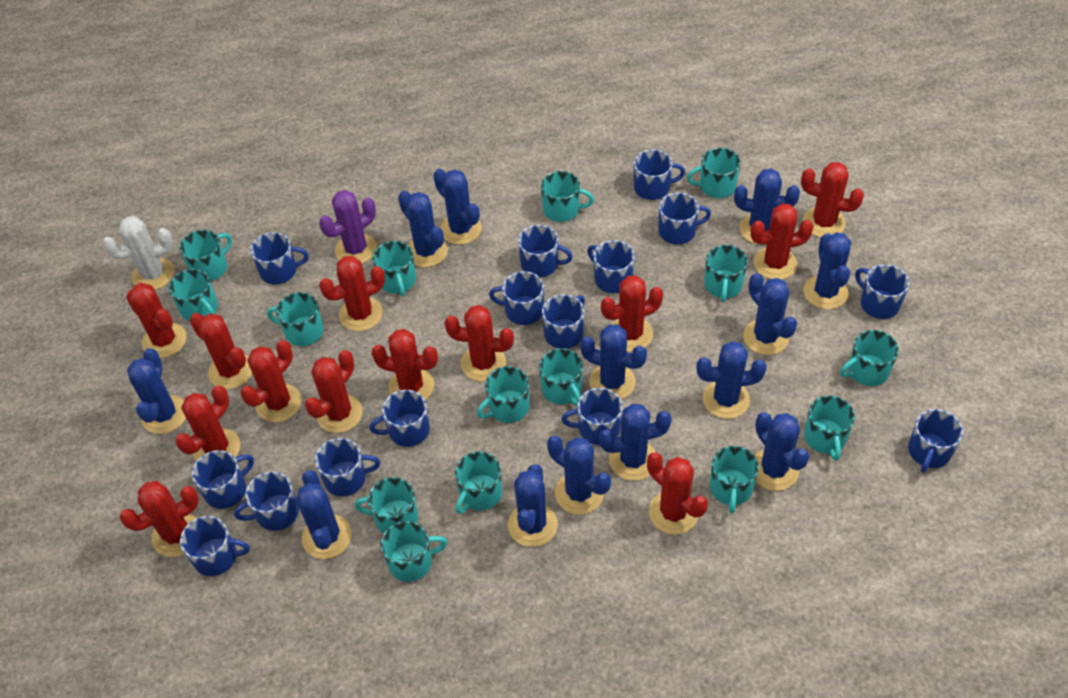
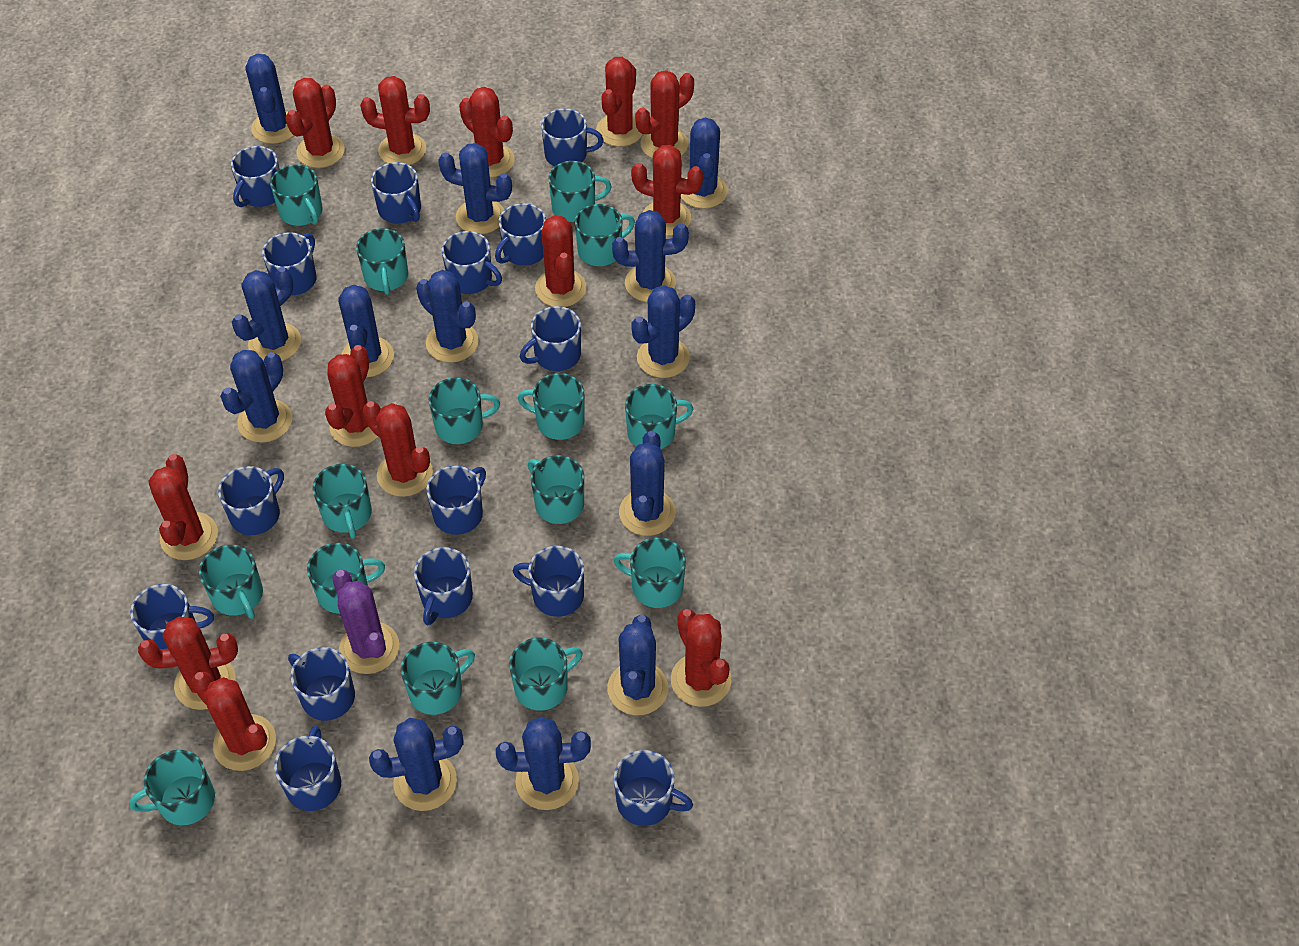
white cactus: [103,216,175,290] = 1 -> none = 0

